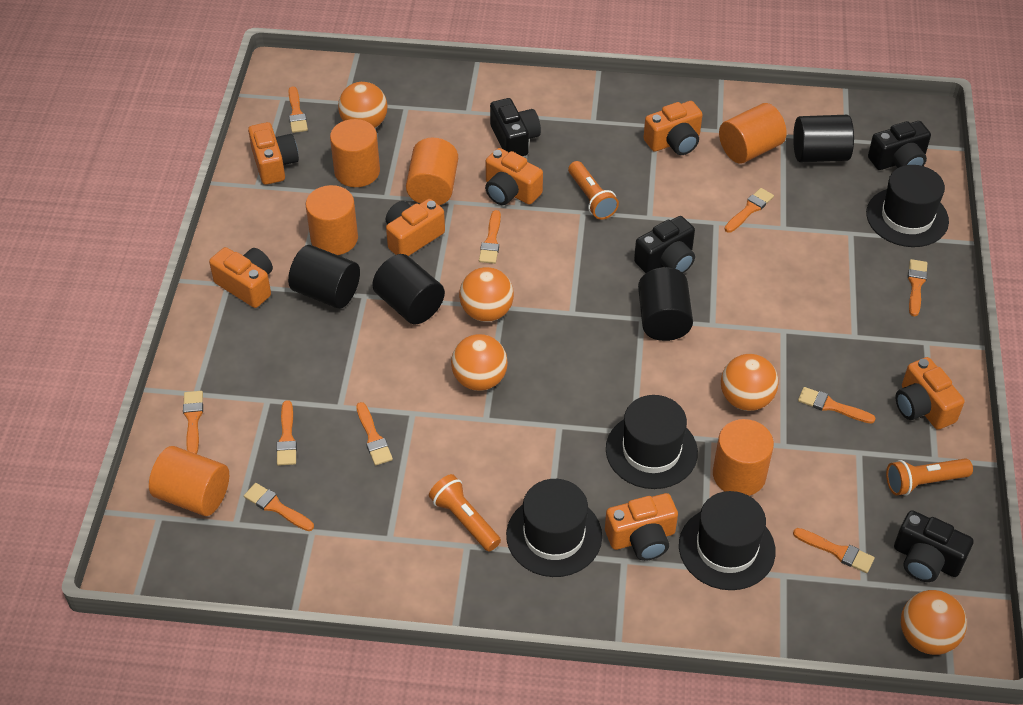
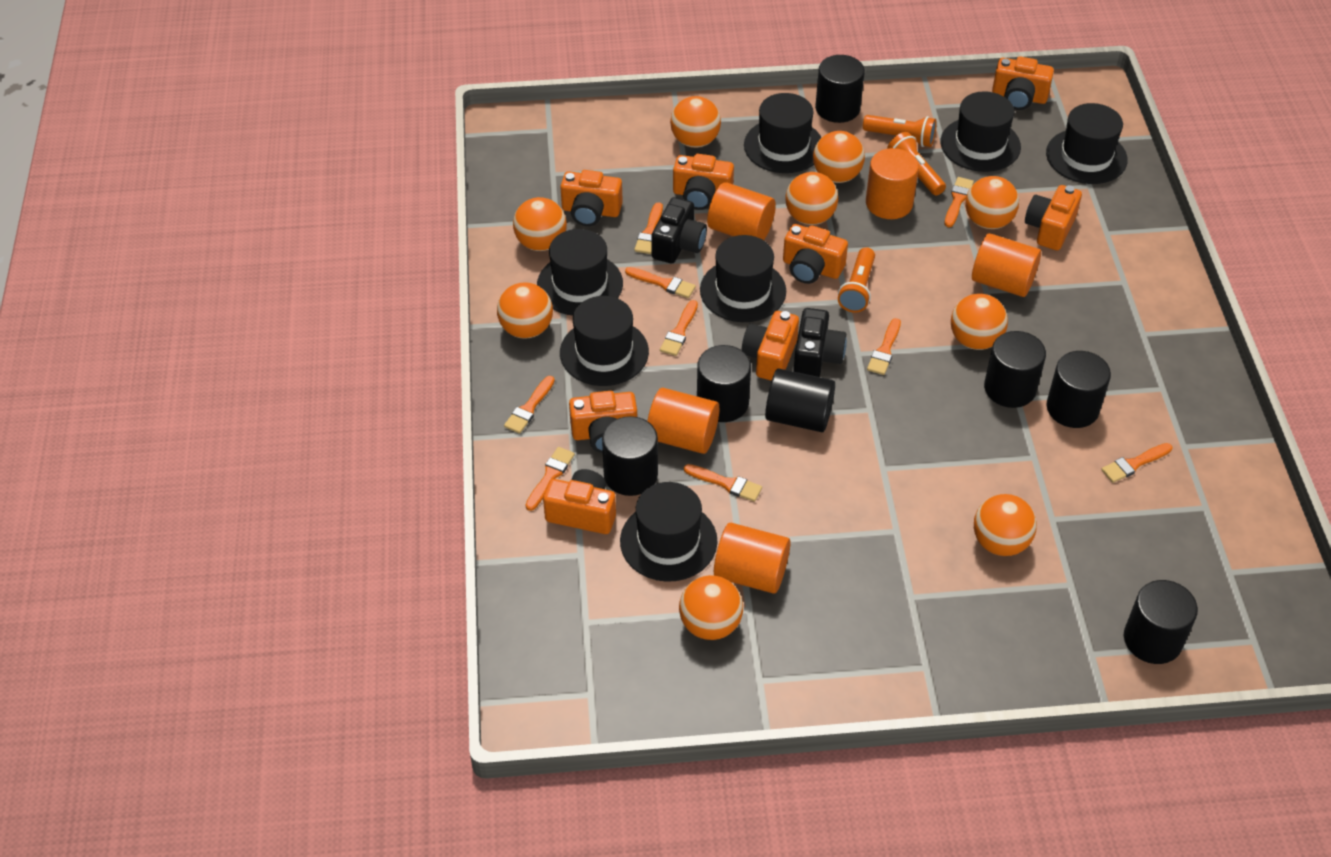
black camera: [490,98,541,156] [634,216,695,273] [868,121,931,170] [894,510,974,582] = 4 -> [651,197,707,263] [793,308,847,377] = 2
black cylinder: [288,245,360,309] [372,254,445,324] [638,267,693,341] [793,115,854,162] = 4 -> [602,416,658,496] [697,345,751,422] [765,369,835,432] [815,55,865,123] [984,331,1046,408] [1047,351,1111,428] [1124,580,1198,664] = 7
black hat: [506,479,602,577] [606,395,698,489] [679,491,776,590] [866,165,949,247] = 4 -> [537,229,623,316] [560,296,649,386] [620,482,718,582] [700,235,786,322] [744,93,821,173] [941,91,1021,172] [1046,103,1128,184] = 7
orange ball: [338,82,387,128] [451,334,508,391] [459,267,514,322] [721,354,778,411] [901,590,967,655] = 5 -> [497,282,553,339] [513,197,567,251] [670,96,721,148] [679,575,743,640] [785,172,838,225] [813,131,865,183] [951,294,1008,350] [965,176,1019,229] [974,494,1037,556] = 9
orange brush: [183,391,203,454] [244,483,314,531] [276,400,297,466] [289,86,308,133] [356,402,393,465] [479,210,501,264] [725,188,774,233] [793,528,875,573] [798,387,876,424] [908,259,927,316] = 10 -> [504,376,555,434] [526,447,575,511] [625,267,696,298] [634,202,663,254] [660,300,698,356] [684,464,762,502] [867,318,901,375] [945,177,974,227] [1101,443,1172,483] = 9
orange camera: [209,247,273,308] [248,122,299,185] [386,199,445,256] [485,148,543,205] [605,493,678,561] [643,101,703,155] [895,357,965,430] = 7 -> [543,469,616,534] [560,170,623,226] [569,391,637,453] [673,154,734,210] [742,311,799,381] [783,224,848,284] [992,56,1054,110] [1025,185,1082,250] = 8
orange cylinder: [149,446,229,516] [306,185,358,255] [330,119,380,187] [406,138,458,205] [713,419,774,496] [719,103,787,164] = 6 -> [647,388,719,454] [707,182,776,240] [714,523,790,594] [866,148,919,219] [972,233,1041,297] = 5

